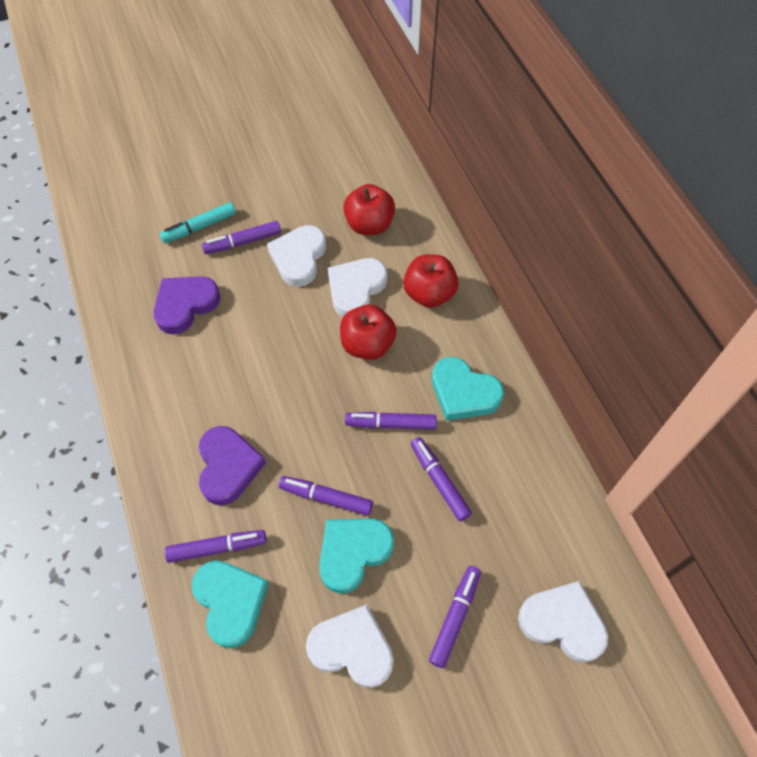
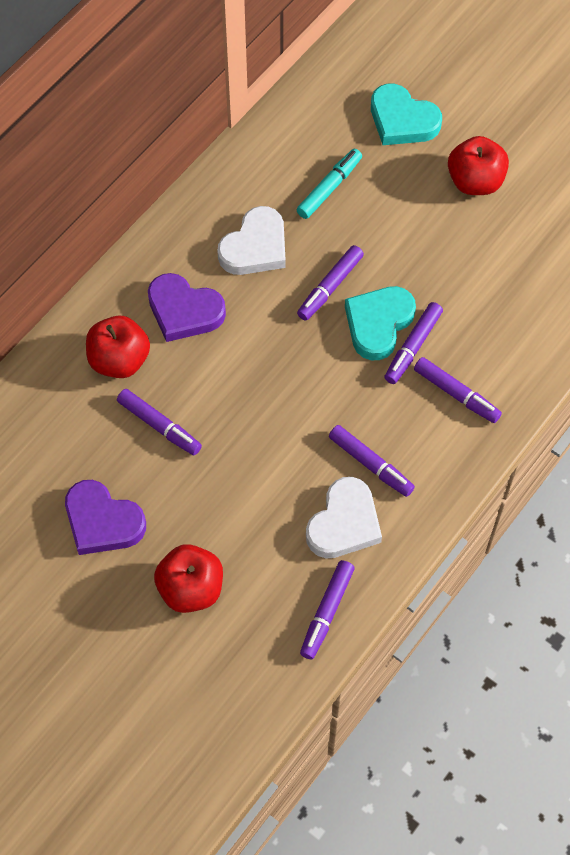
turquoise heart: [192,561,269,648] [319,519,394,594] [432,357,504,421] = 3 -> [345,286,416,360] [371,84,442,145] = 2
white heart: [267,225,326,287] [306,605,394,688] [328,258,387,317] [518,581,608,662] = 4 -> [217,206,286,275] [306,477,382,559] = 2

